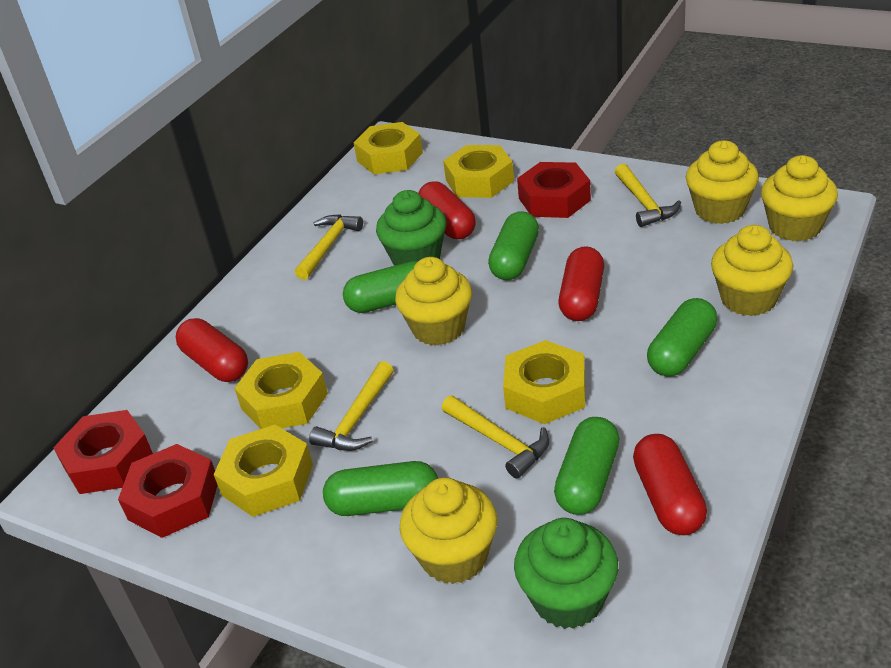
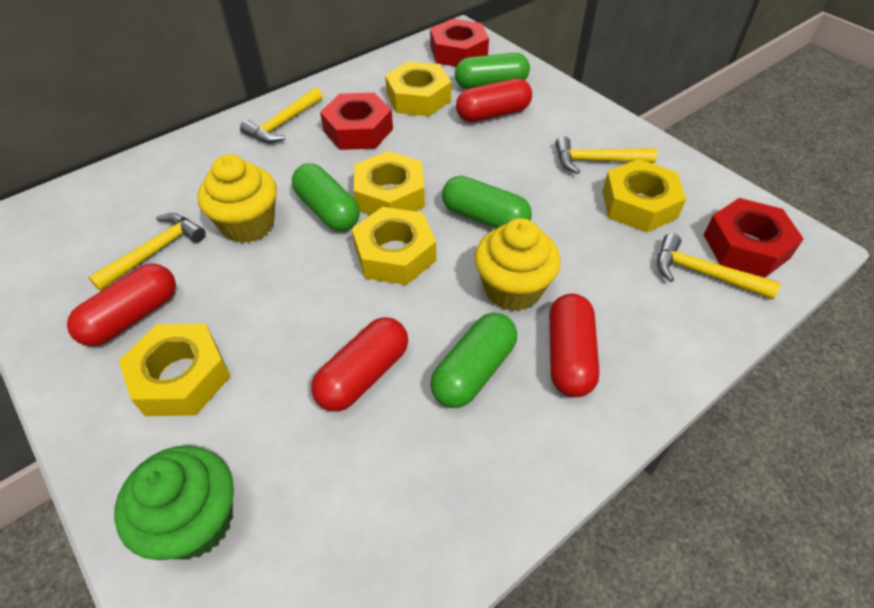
green capsule: [323,461,438,516] [343,261,418,313] [488,211,539,280] [554,417,620,515] [647,298,717,377] = 5 -> [292,163,360,231] [430,313,517,408] [442,176,532,229] [455,53,530,90] = 4
green cupcake: [376,190,446,265] [514,518,618,629] = 2 -> [114,445,234,560] = 1
yellow cupcake: [395,257,472,346] [400,477,497,584] [686,140,759,224] [711,225,793,316] [761,155,838,241] = 5 -> [197,154,277,243] [475,218,560,311] = 2

